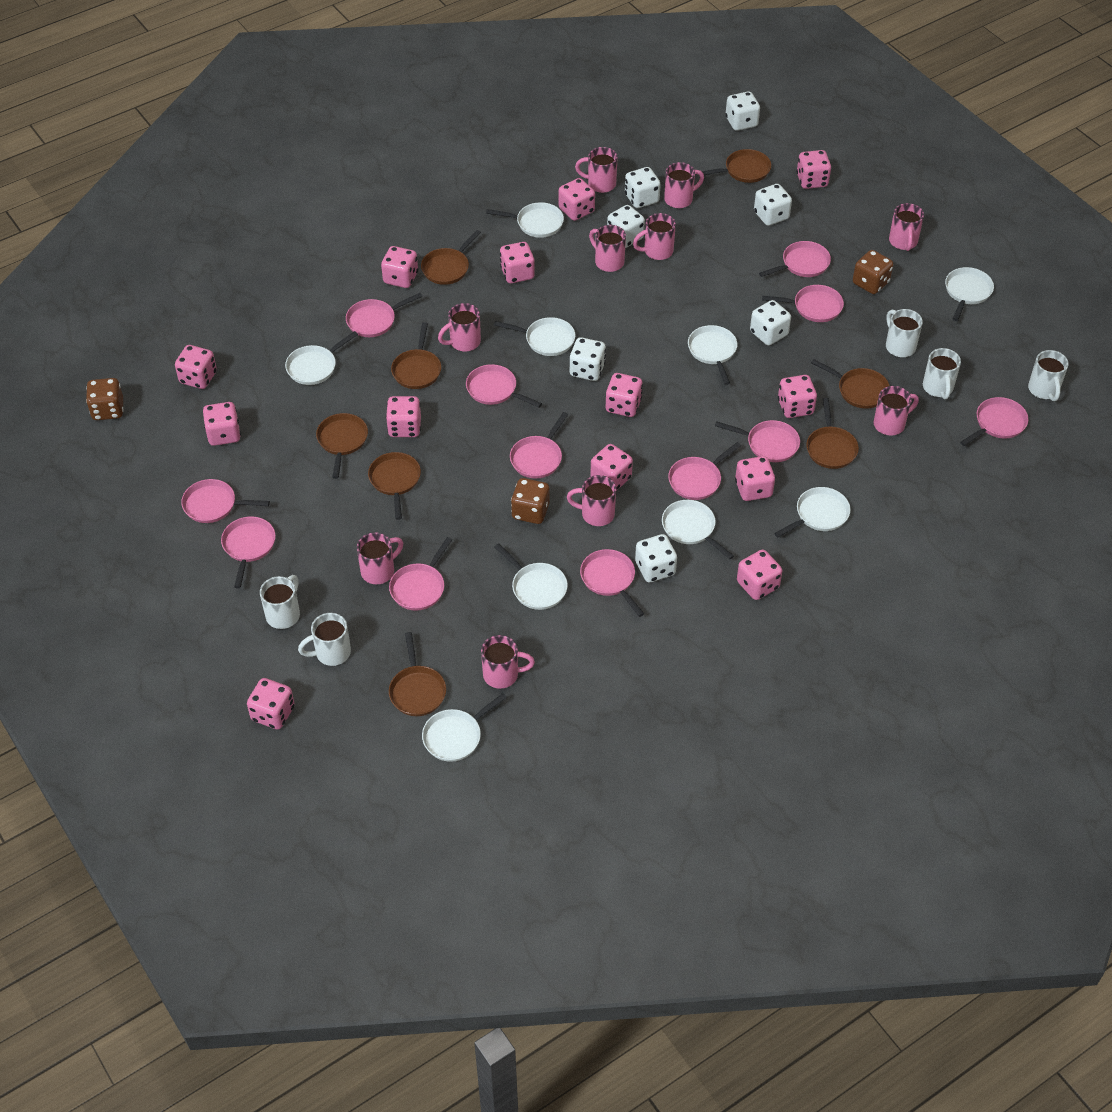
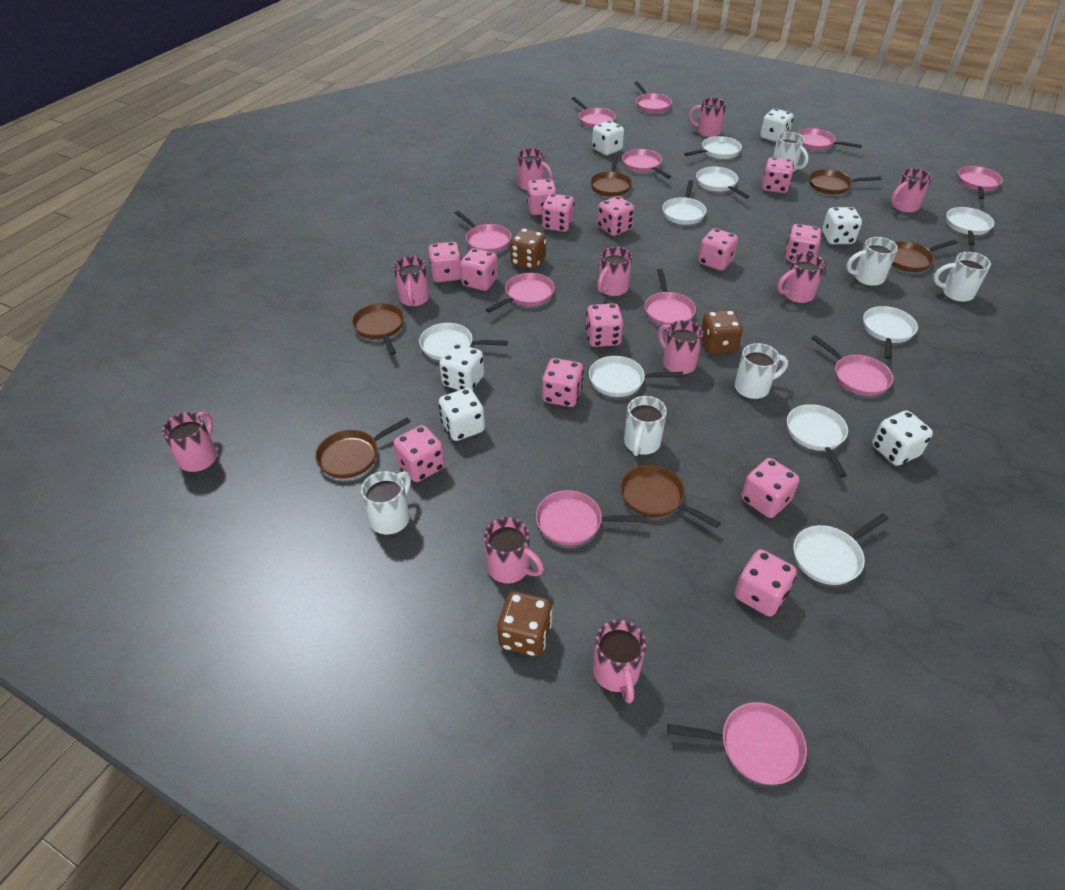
brown pan: [316,413,368,479] [368,452,421,520] [389,632,446,716] [391,322,441,389] [421,230,481,285] [699,149,771,183] [806,398,859,469] [811,359,890,409] = 8 -> [315,417,411,479] [352,303,404,355] [590,155,632,197] [620,465,721,528] [809,169,882,195] [892,240,958,272] = 6
pink pan: [181,479,270,523] [221,516,276,588] [346,293,423,337] [389,537,452,611] [466,364,542,407] [510,412,568,478] [580,549,644,617] [668,442,741,500] [715,420,800,462] [759,241,831,277] [762,285,844,322] [960,397,1029,446] = 12 -> [455,211,512,253] [486,273,555,313] [536,490,647,546] [571,97,616,128] [622,149,671,179] [634,81,672,113] [645,269,696,326] [667,702,807,785] [797,128,862,151] [811,335,893,396] [958,166,1003,199] = 11
white dice: [570,337,606,381] [607,205,645,248] [625,167,661,208] [635,534,677,582] [726,92,760,131] [750,300,791,345] [754,184,792,226] = 7 -> [439,343,484,390] [439,388,485,441] [592,121,624,155] [760,109,793,142] [822,207,862,244] [872,411,933,466] = 6
white mug: [260,575,300,629] [298,613,351,666] [886,309,923,357] [923,348,961,399] [1028,350,1069,401] = 5 -> [361,471,411,535] [624,396,667,456] [735,343,788,399] [773,132,809,172] [846,237,898,286] [933,252,991,302] = 6

